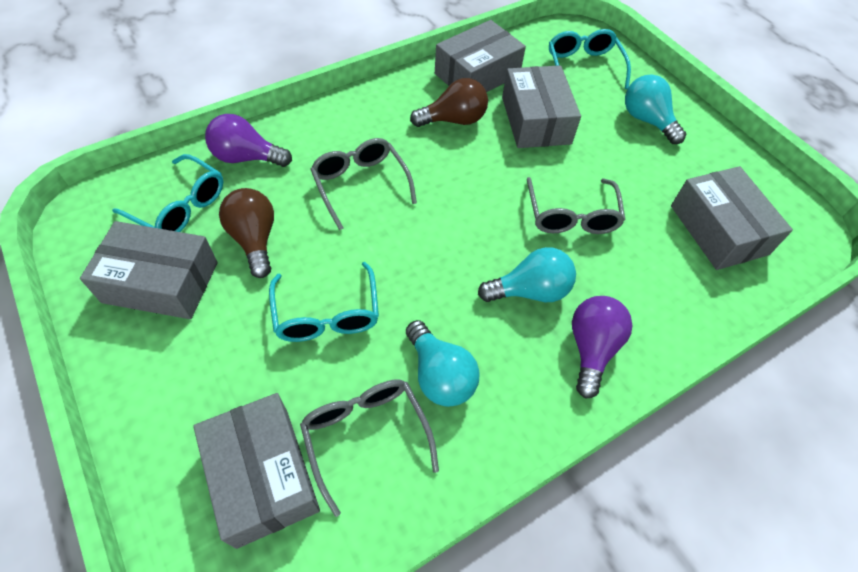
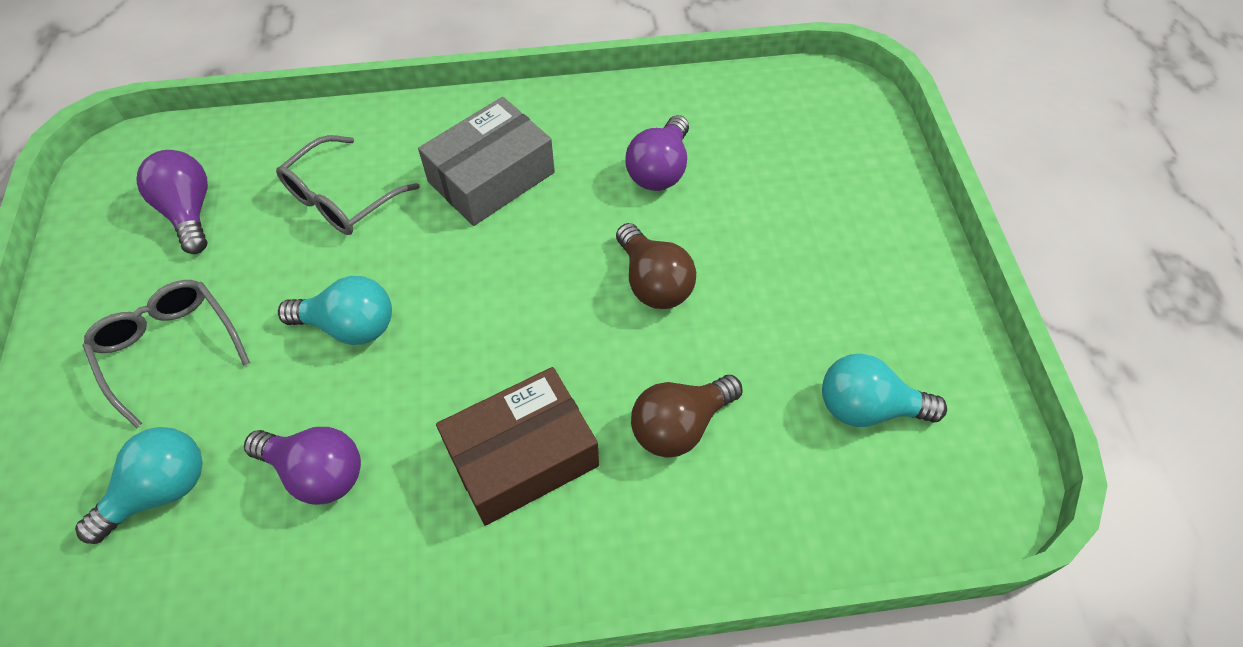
brown box: none = 0 -> [436,367,599,526] = 1
grey box: [80,221,218,319] [193,393,320,549] [435,20,526,92] [502,65,581,148] [671,166,793,270] = 5 -> [418,97,555,226] = 1
grey glasses: [300,379,439,517] [310,138,417,230] [527,177,626,234] = 3 -> [83,280,250,428] [276,135,420,235] = 2
purple light bulb: [205,114,292,167] [572,296,632,399] = 2 -> [136,150,208,254] [244,427,361,505] [625,115,689,191] = 3
turquoise glasses: [112,154,223,232] [269,262,379,342] [549,29,631,89] = 3 -> none = 0

